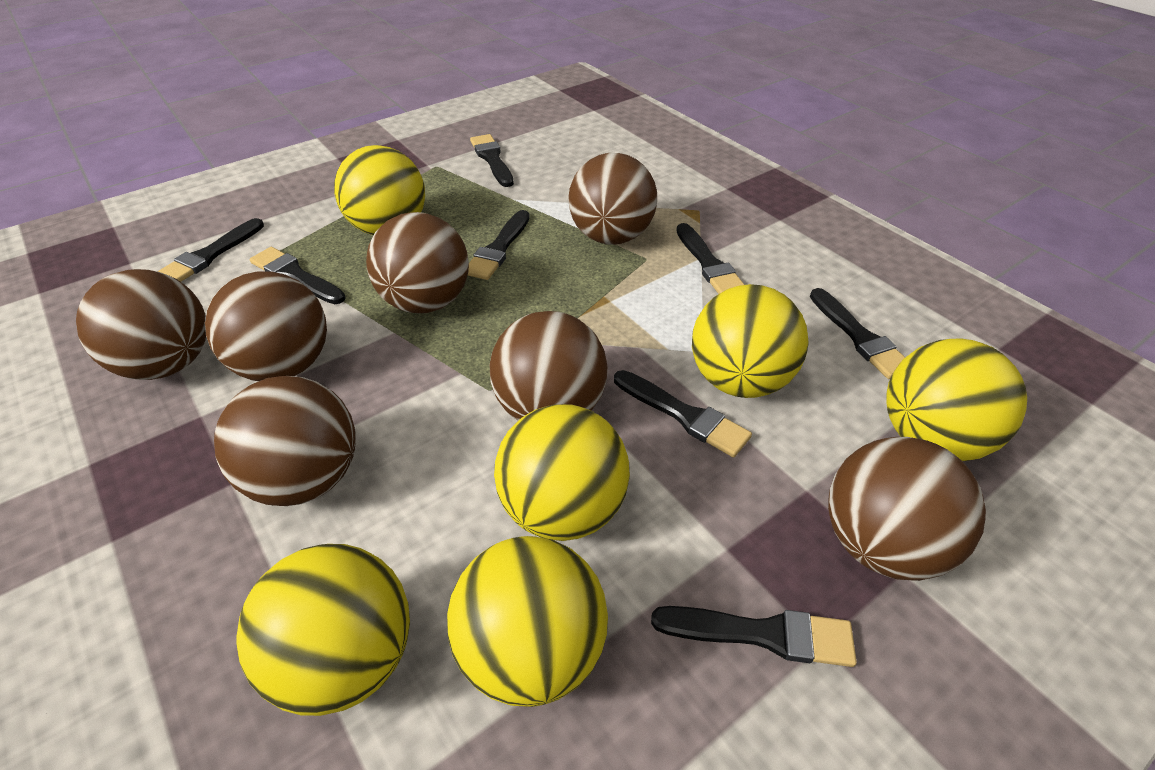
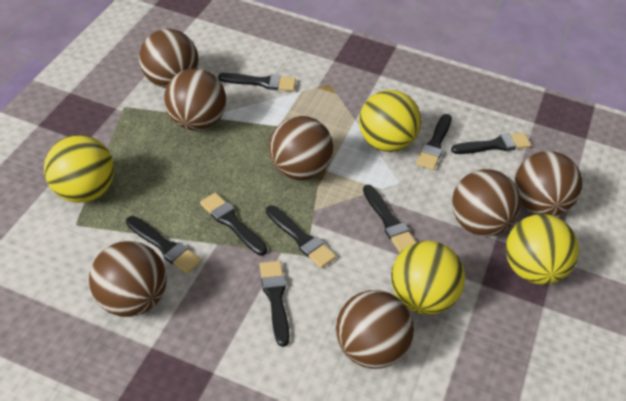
yellow ball: [236,544,410,716] [334,145,425,235] [447,536,608,707] [494,404,630,541] [692,284,809,398] [886,339,1027,461] = 6 -> [44,135,115,203] [359,90,421,152] [391,241,465,314] [506,214,579,285] = 4

